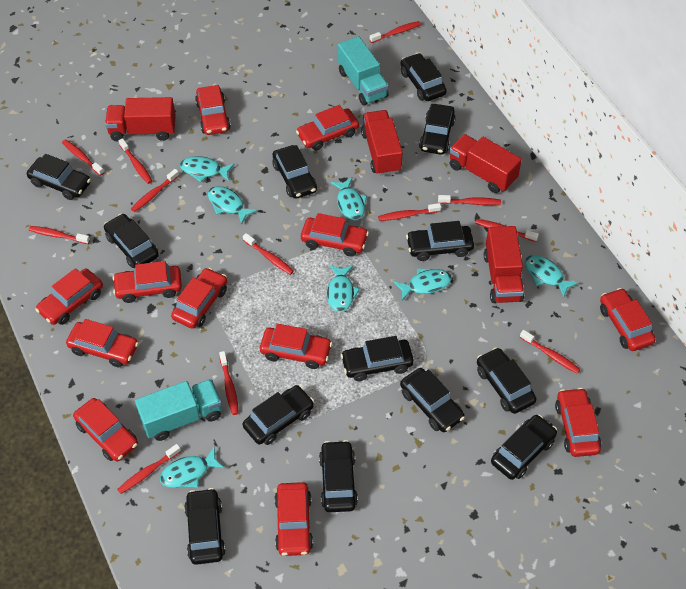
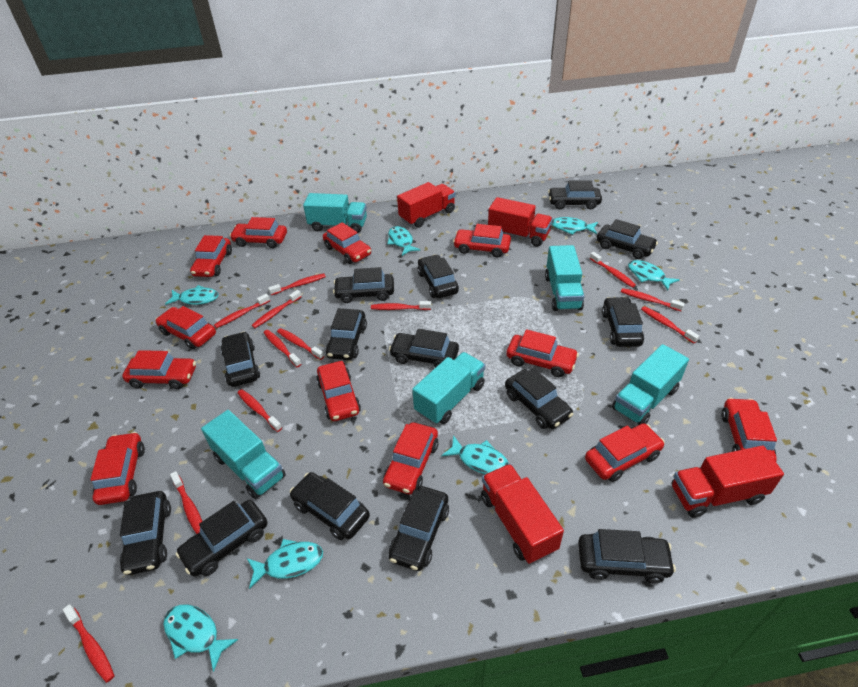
black car: [27,154,91,200] [104,213,159,268] [184,488,226,565] [243,385,314,445] [273,145,317,199] [319,440,358,512] [341,336,414,381] [400,53,447,101] [400,368,465,432] [406,221,474,261] [419,104,456,155] [477,348,536,414] [491,415,557,480] = 13 -> [120,491,171,575] [175,500,267,577] [221,331,260,387] [290,472,370,540] [325,308,367,360] [333,267,394,303] [389,329,459,368] [389,486,449,571] [418,254,459,298] [505,368,573,429] [548,181,602,210] [578,529,676,583] [597,219,658,259] [602,297,644,347] = 14
turquoise truck: [135,379,222,441] [338,36,389,106] = 2 -> [201,410,286,499] [303,193,367,233] [412,352,485,424] [545,245,584,311] [612,344,689,425] = 5

